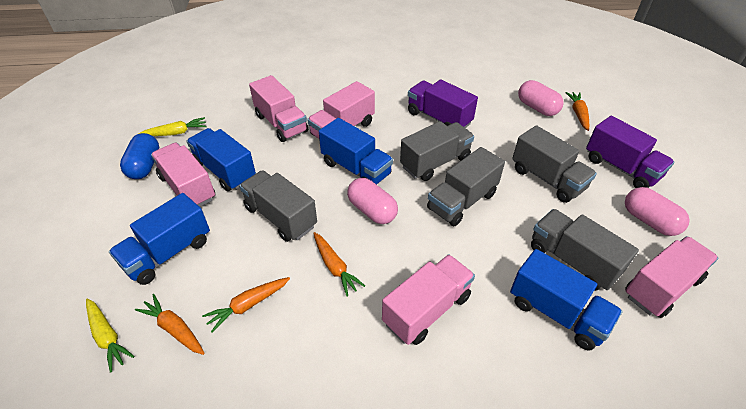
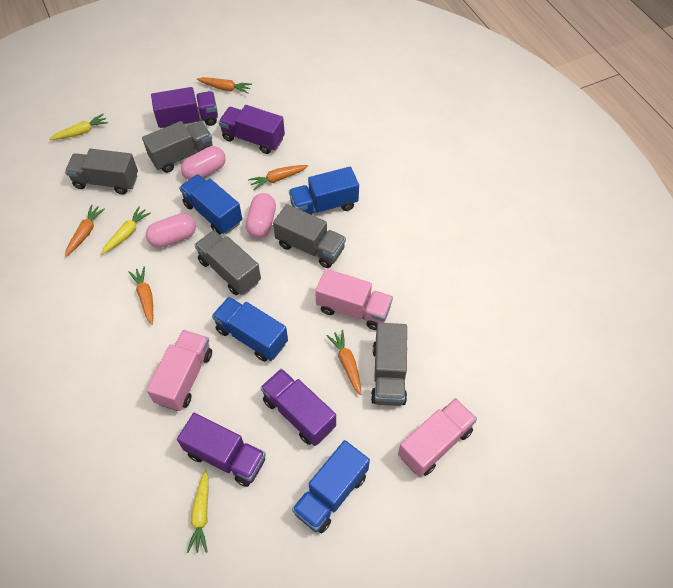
blue capsule: [120,133,159,179] = 1 -> none = 0
orange carrot: [135,294,205,355] [202,277,290,332] [313,232,365,296] [565,92,589,131] = 4 -> [65,205,105,257] [129,266,153,325] [197,77,252,94] [248,165,308,190] [327,330,361,395] = 5
pink truck: [151,143,216,207] [249,75,308,142] [307,81,375,139] [382,254,475,345] [625,236,718,318] = 5 -> [146,330,212,411] [315,269,393,330] [398,398,477,477] = 3
purple truck: [408,79,478,128] [586,116,674,188] = 2 -> [151,87,218,128] [177,413,266,487] [219,105,285,154] [260,369,336,446] = 4
yellow carrot: [86,298,135,373] [139,117,207,136] = 2 -> [49,114,108,140] [101,206,151,254] [187,470,209,553] = 3

